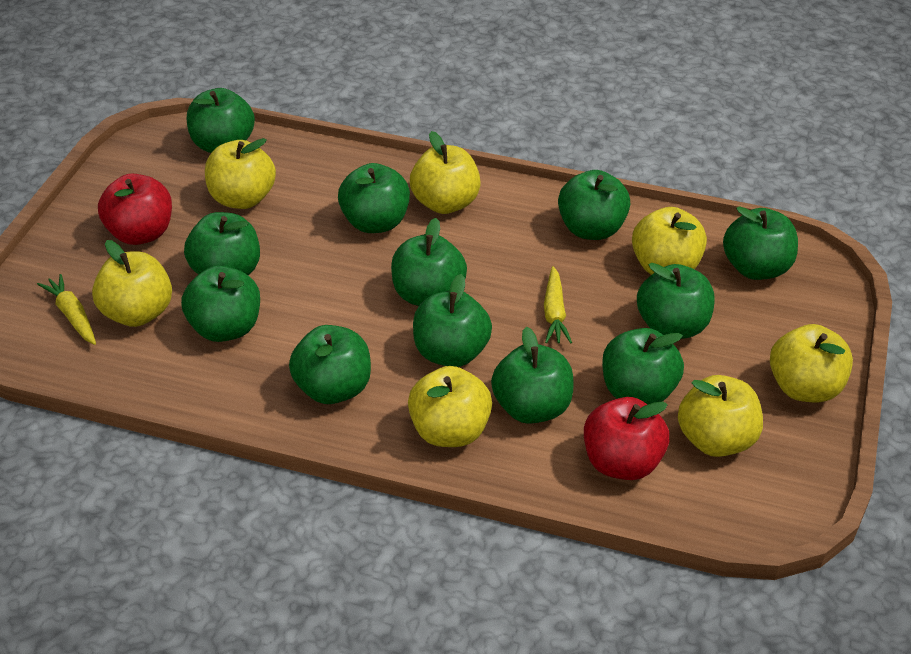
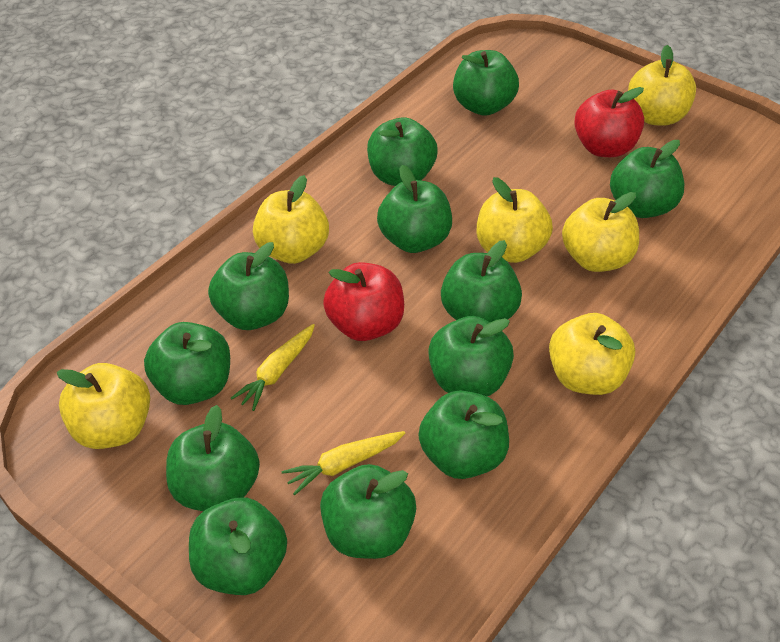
yellow apple: [92,240,172,327] [205,138,276,209] [408,366,492,447] [410,131,481,214] [632,207,707,275] [678,375,763,457] [770,324,853,402] = 7 -> [57,363,150,449] [253,175,329,264] [477,177,553,263] [549,313,635,395] [562,192,639,272] [628,45,696,126] = 6

